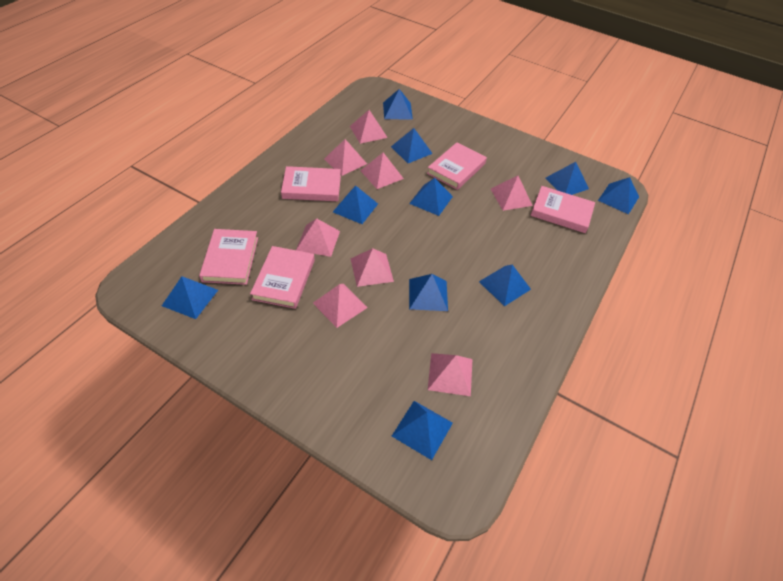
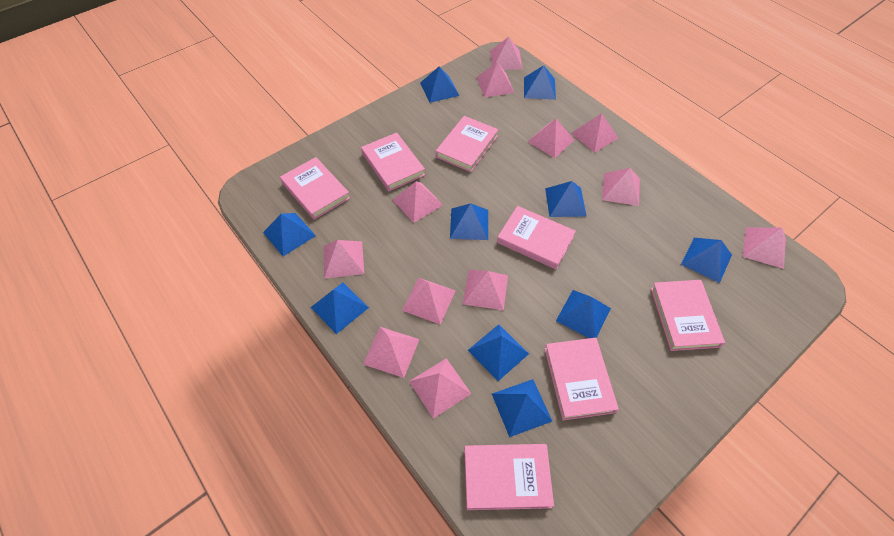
pink book: [199,229,258,285] [250,246,315,309] [281,166,341,201] [427,142,487,190] [530,186,595,233] = 5 -> [280,157,350,220] [361,132,425,191] [436,116,499,172] [464,444,554,510] [497,206,576,269] [544,338,619,420] [651,280,725,351] = 7
pink pyramid: [296,218,340,257] [313,284,368,328] [324,139,367,176] [350,110,388,144] [350,248,394,287] [360,153,404,189] [428,353,472,396] [491,176,533,211] = 8 -> [323,240,364,279] [363,327,420,378] [393,181,443,223] [402,278,456,324] [409,358,471,418] [463,270,508,310] [477,62,514,97] [490,37,523,70] [528,119,574,158] [571,113,618,153] [602,168,640,206] [743,227,786,269] = 12

